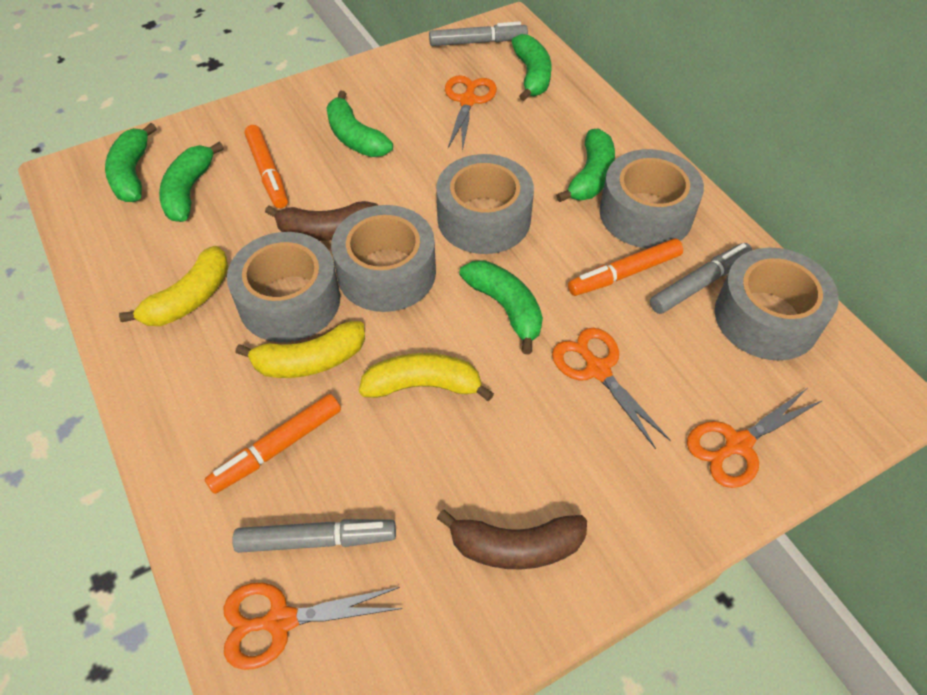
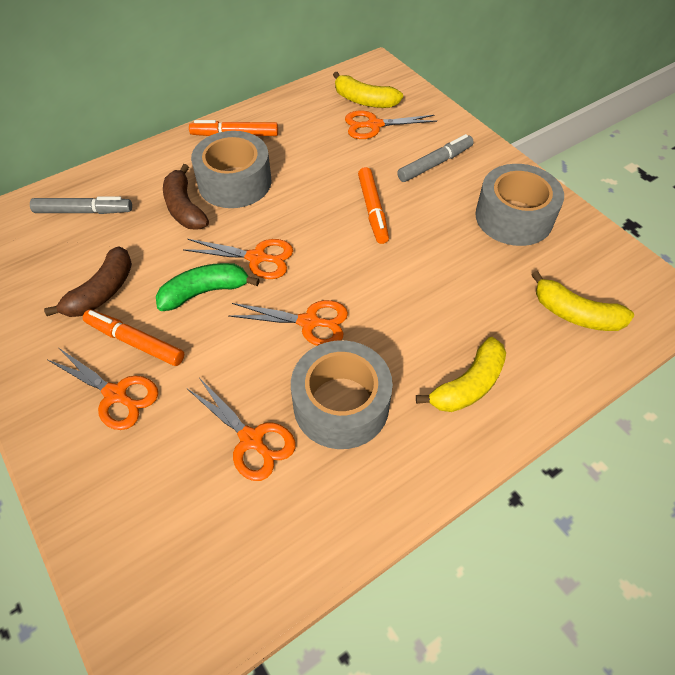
green banana: [105,123,157,202] [159,142,224,222] [326,91,393,157] [459,260,543,354] [511,34,551,101] [556,129,615,202] = 6 -> [156,263,260,311] = 1
grey marker: [232,519,396,553] [429,21,528,46] [650,243,752,314] = 3 -> [30,197,132,214] [397,134,474,182] = 2
grey tape: [227,232,340,342] [331,205,436,312] [436,154,534,254] [599,149,704,248] [715,248,839,360] = 5 -> [191,131,272,208] [291,340,393,449] [475,164,564,246] = 3
orange scissors: [223,583,403,670] [445,75,497,151] [552,328,671,449] [687,389,823,488] = 4 -> [48,348,158,430] [183,239,293,279] [187,378,296,481] [228,300,348,346] [345,111,437,139] = 5

